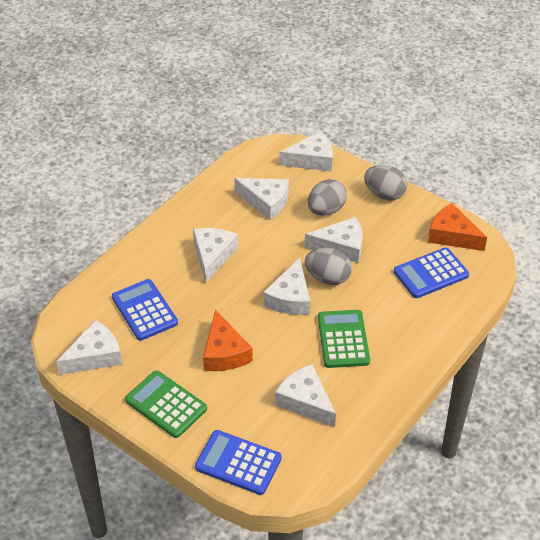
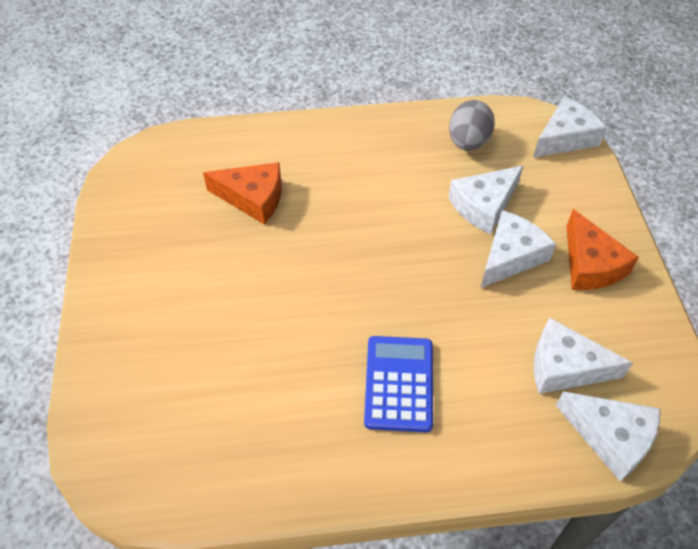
blue calculator: [112,279,178,341] [195,430,281,495] [394,248,469,298] = 3 -> [364,336,433,432] = 1
green calculator: [125,370,207,438] [318,310,370,368] = 2 -> none = 0
grey egg: [305,248,352,285] [308,179,347,216] [364,165,407,200] = 3 -> [449,100,495,151] = 1
white cheese: [56,320,122,375] [193,228,238,283] [234,178,289,221] [263,258,310,315] [275,364,336,427] [279,131,333,172] [305,217,363,263] = 7 -> [448,166,523,234] [481,210,556,288] [533,97,606,158] [534,318,633,394] [556,391,660,481] = 5

